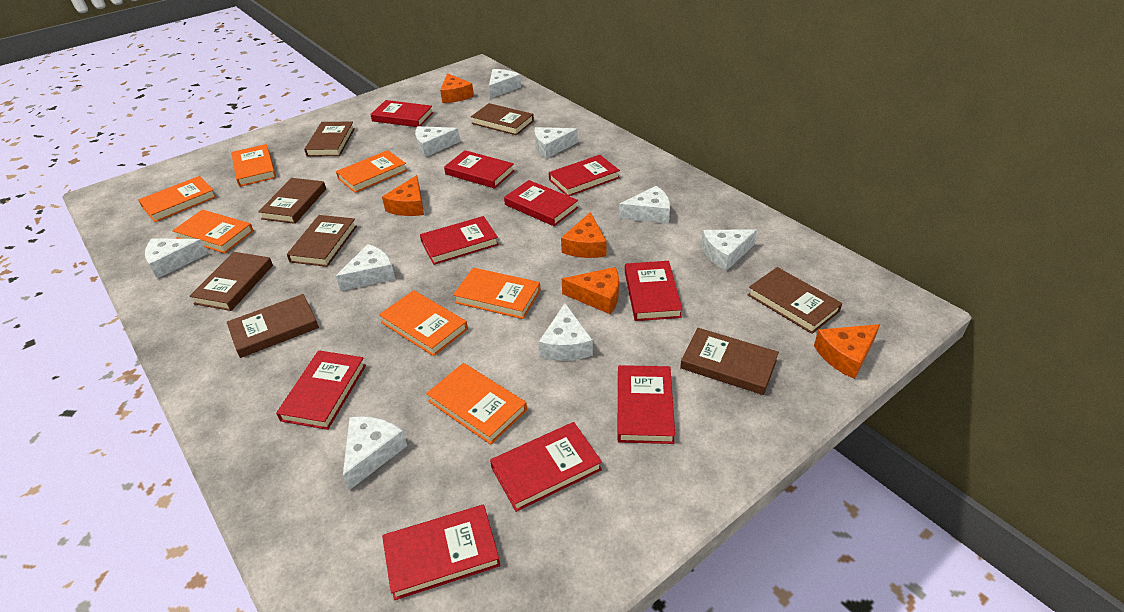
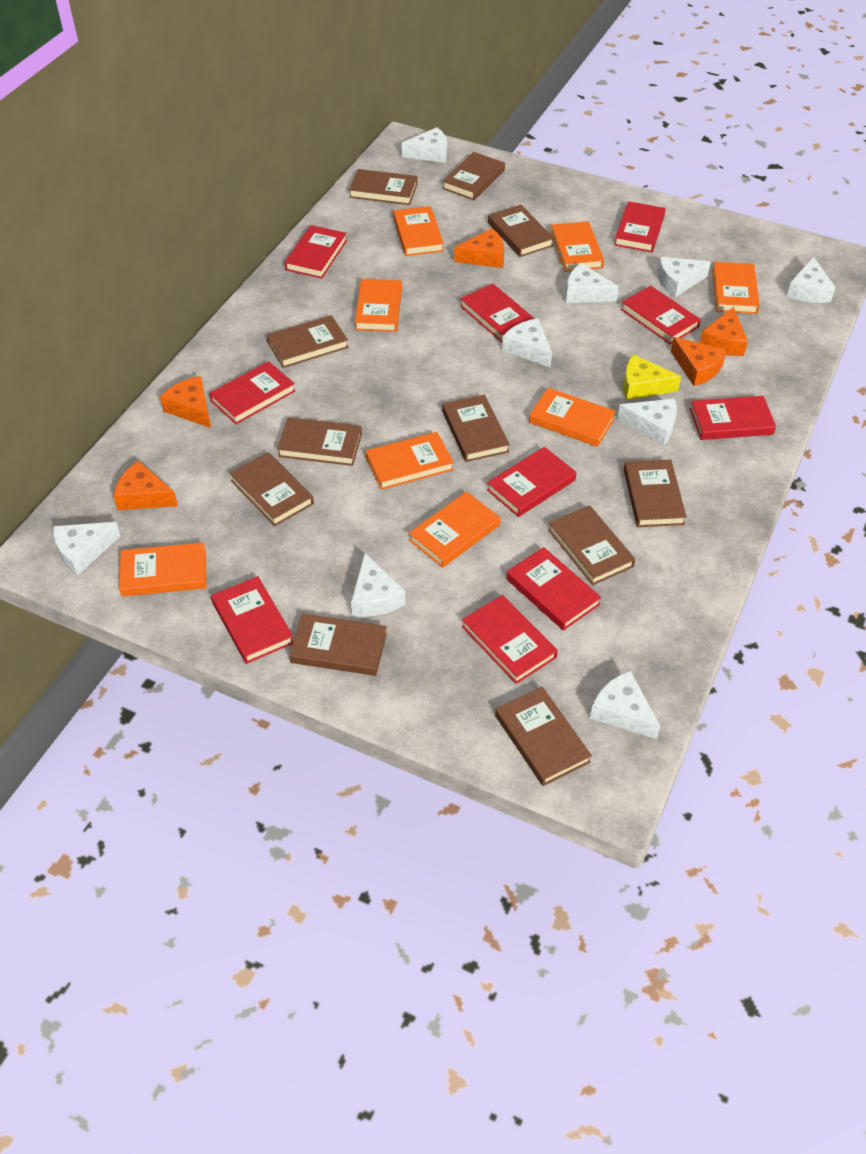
brown book: [190,252,273,311] [227,294,319,358] [258,178,326,224] [287,215,357,267] [304,122,355,156] [471,103,534,135] [680,328,779,395] [748,267,842,334] = 8 -> [229,452,314,526] [267,315,348,368] [277,417,362,466] [289,614,387,676] [349,169,418,205] [442,152,505,200] [442,395,510,462] [488,205,554,257] [495,687,592,786] [548,505,635,585] [624,460,687,527] = 11
orange book: [138,176,216,222] [172,210,254,253] [231,144,276,187] [336,150,407,193] [379,290,468,356] [426,363,527,445] [453,268,541,319] = 7 -> [119,542,206,597] [355,279,402,332] [366,432,454,490] [393,206,444,256] [409,492,501,568] [529,388,616,447] [550,221,604,272] [712,262,760,314] = 8
yellow cheese: none = 0 -> [623,354,681,400] = 1

